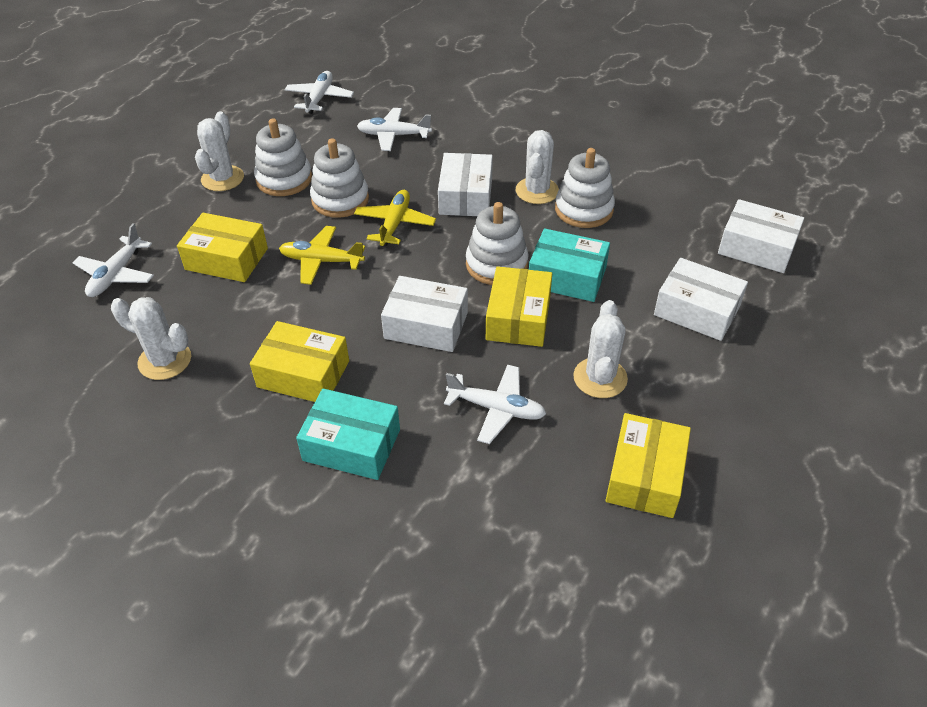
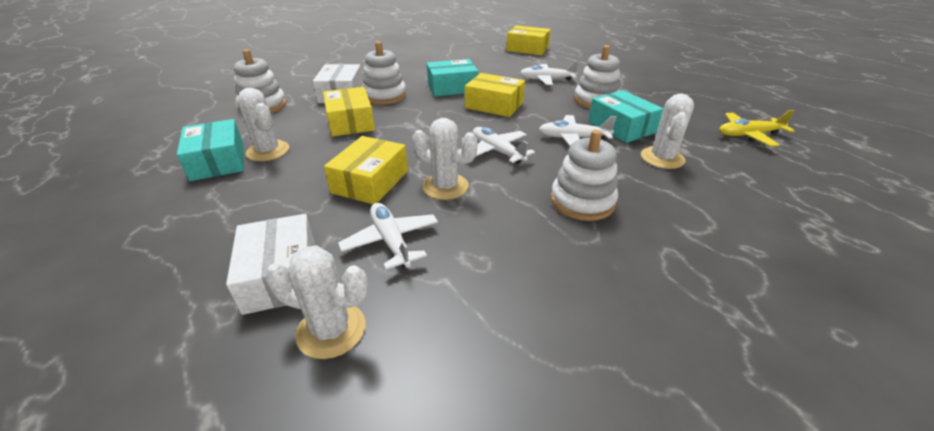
turquoise box: [296,388,400,480] [529,229,610,302] = 2 -> [177,119,244,181] [427,59,478,97] [588,90,664,143] = 3
white box: [381,276,468,352] [438,153,493,216] [654,258,748,341] [718,199,804,273] = 4 -> [226,214,315,315] [313,64,363,103] = 2
yellow plane: [279,226,365,285] [354,190,436,246] = 2 -> [719,110,795,146] = 1

